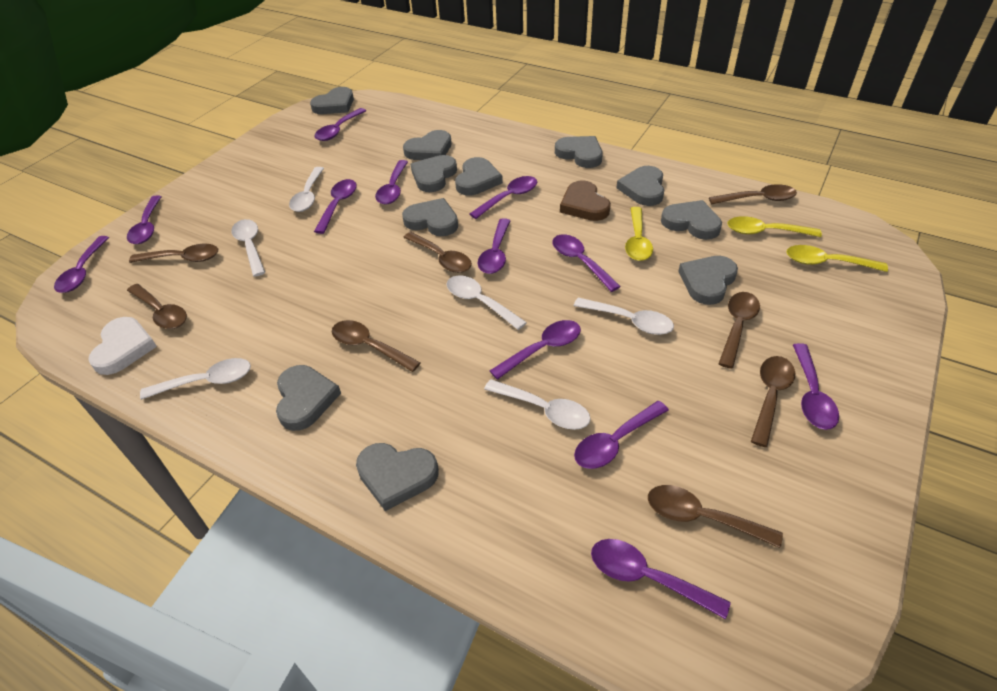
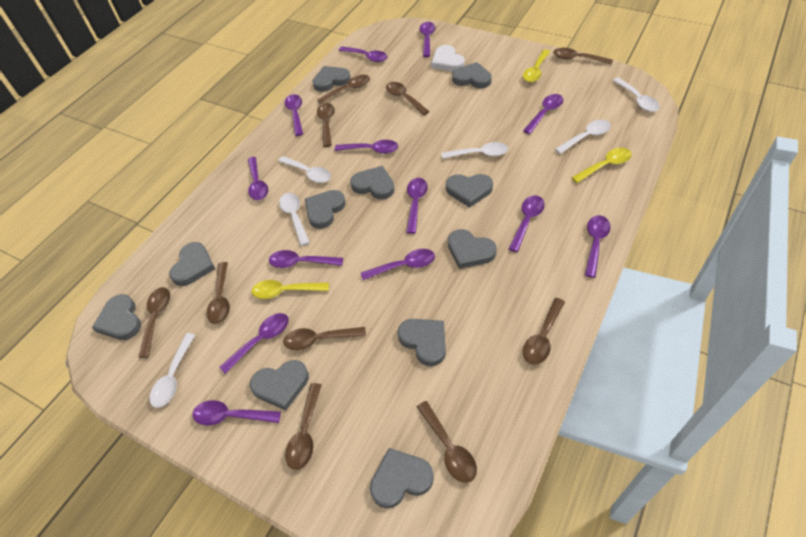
brown heart: [560,180,611,221] = 1 -> none = 0
brown spoon: [127,284,187,329] [129,244,218,263] [332,320,421,372] [403,232,472,273] [648,485,783,548] [709,184,797,204] [718,292,760,369] [751,356,795,447] = 8 -> [139,287,170,358] [206,262,230,324] [283,327,366,350] [285,383,322,470] [317,75,370,104] [317,103,335,147] [386,82,430,115] [417,401,477,483] [523,298,565,365] [553,48,613,65] = 10
purple spoon: [54,236,109,293] [127,195,162,244] [314,108,366,141] [314,179,357,234] [375,160,408,205] [469,176,537,219] [478,218,510,274] [490,320,581,380] [553,234,621,292] [574,401,669,469] [591,539,730,620] [793,343,839,430] = 12 -> [193,400,281,425] [219,313,289,374] [248,157,268,200] [269,250,343,268] [285,94,303,136] [335,140,398,154] [339,46,388,62] [361,249,435,280] [406,178,428,234] [419,22,435,57] [508,195,545,252] [523,94,563,134] [585,215,611,278] = 13

